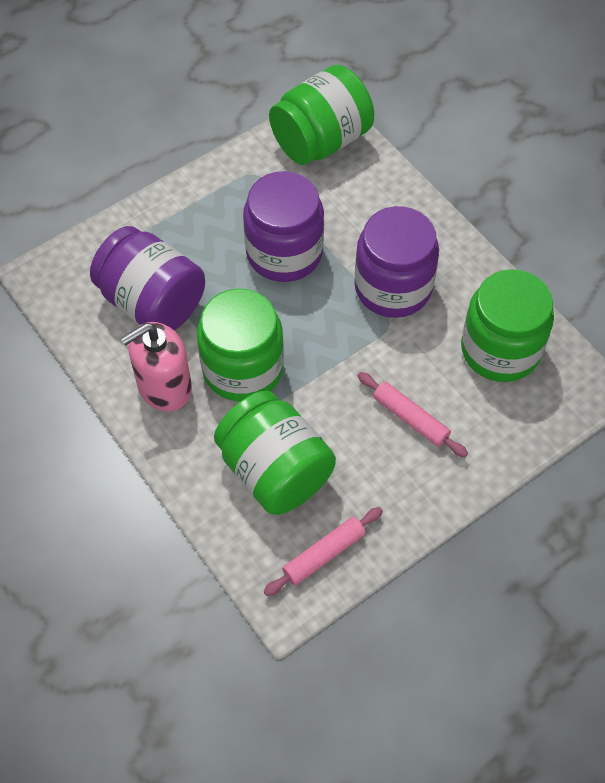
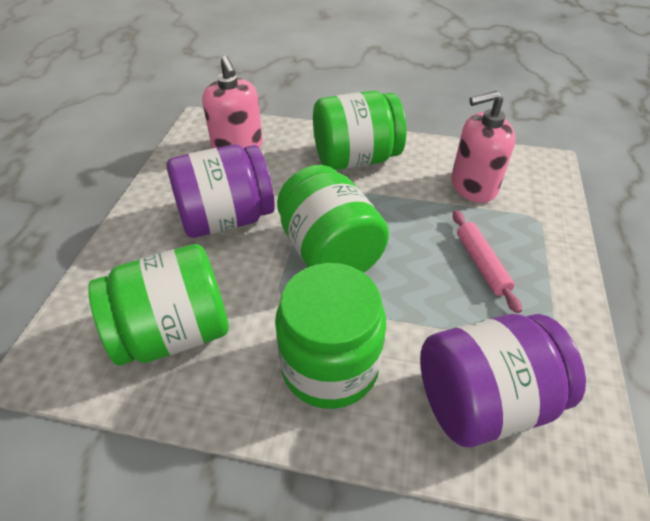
pink rolling pin: [264,507,383,596] [358,372,468,457] = 2 -> [453,210,522,313] = 1
pink soap dispenser: [121,322,192,412] = 1 -> [202,56,263,149] [451,91,516,203] = 2
purple jar: [90,226,205,331] [243,171,324,282] [354,206,439,318] = 3 -> [167,145,275,238] [420,314,586,447] = 2

